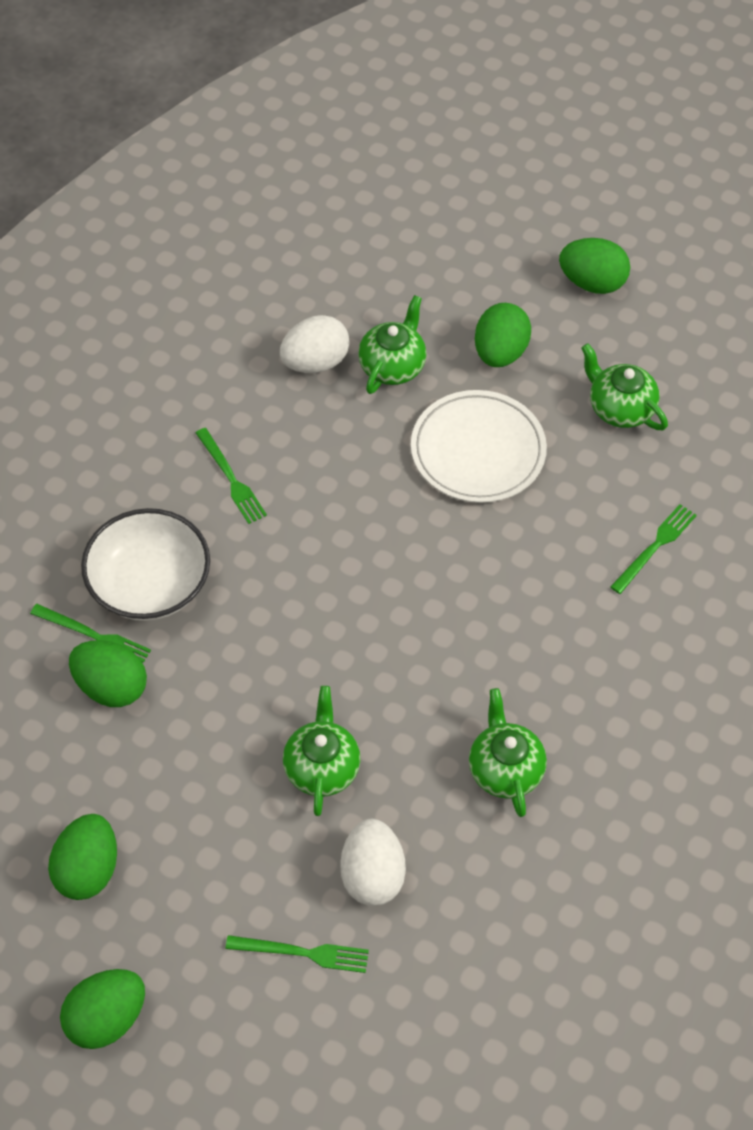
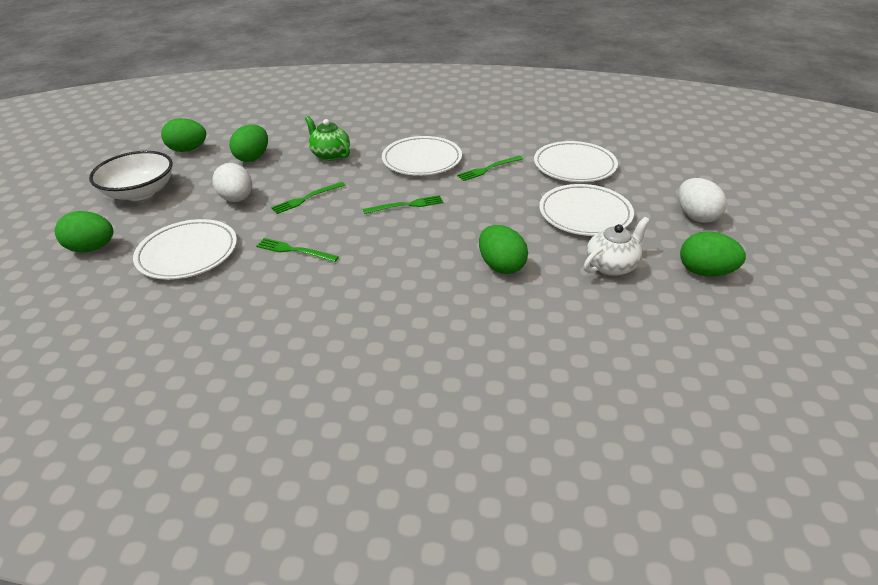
green teapot: [283,686,361,816] [358,295,426,394] [469,688,547,817] [581,343,668,430] = 4 -> [305,116,350,161] = 1
white plate: [411,390,547,503] = 1 -> [133,219,237,280] [382,136,462,176] [534,141,618,182] [539,184,634,236] = 4
white teapot: none = 0 -> [583,217,650,276] = 1

